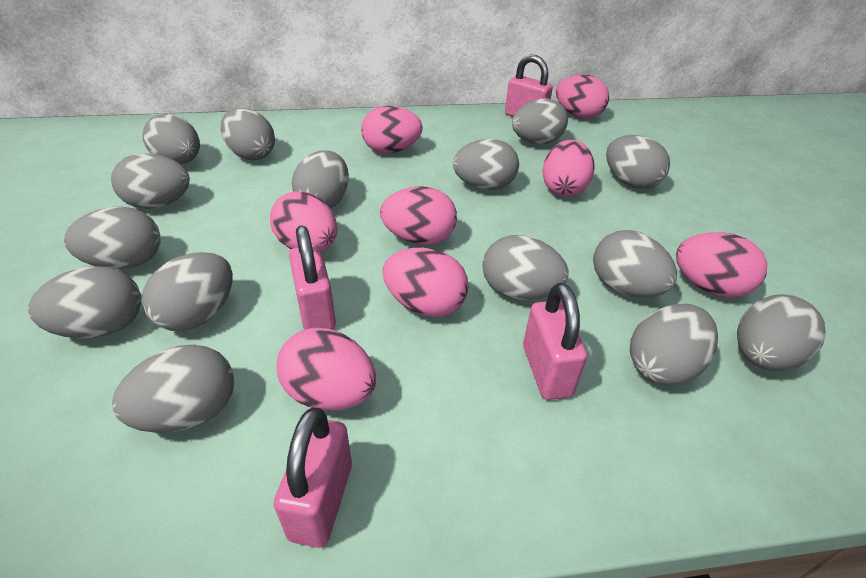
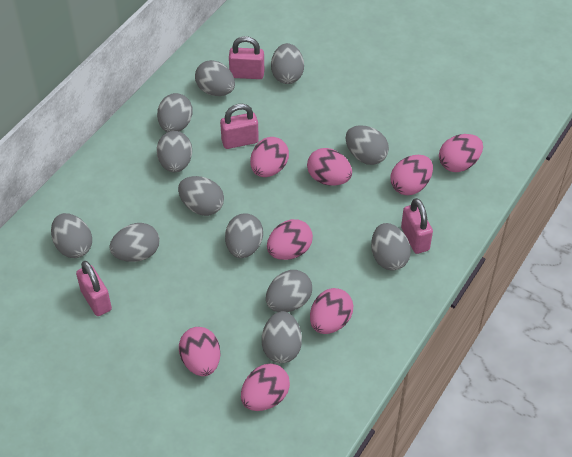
grey egg: [28,266,141,338] [64,206,161,269] [111,153,190,209] [112,345,234,433] [142,114,200,164] [142,252,233,331] [220,108,275,160] [292,150,349,208] [453,139,519,190] [482,235,569,300] [512,99,568,144] [593,230,677,298] [606,135,670,189] [630,304,718,386] [737,294,825,371] = 15 -> [51,213,92,258] [109,223,160,262] [157,93,193,132] [157,131,192,172] [178,176,224,216] [195,60,235,96] [225,213,263,258] [262,311,302,363] [266,270,312,312] [271,43,304,84] [346,125,389,165] [371,223,411,271] = 12

